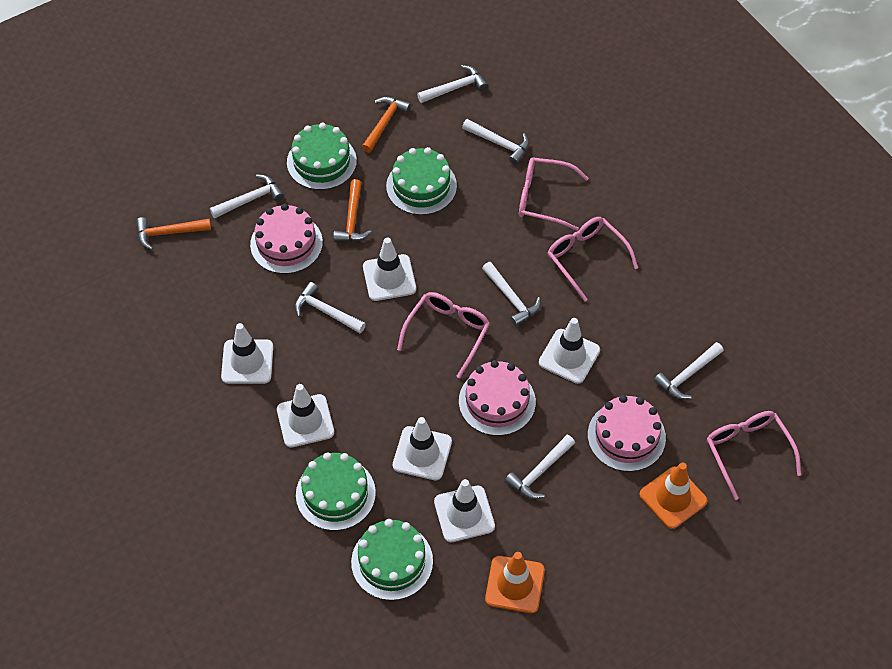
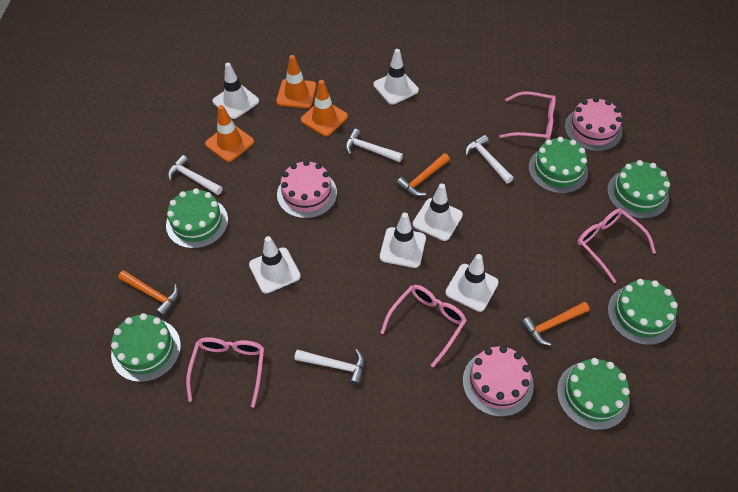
green cake: [287,123,357,190] [296,452,376,531] [351,519,433,600] [386,147,457,215] = 4 -> [111,313,181,382] [166,188,228,249] [529,137,588,194] [557,358,630,430] [607,160,670,219] [608,279,678,345] = 6
orange traffic cone: [485,552,545,613] [639,463,707,529] = 2 -> [205,105,254,162] [276,55,316,108] [301,80,348,136] = 3
white hammer: [210,174,284,218] [294,282,366,333] [417,65,488,103] [462,119,529,165] [482,262,541,327] [505,435,575,499] [654,342,724,399] = 7 -> [168,155,223,195] [294,349,365,386] [345,129,403,162] [465,135,513,184] = 4

